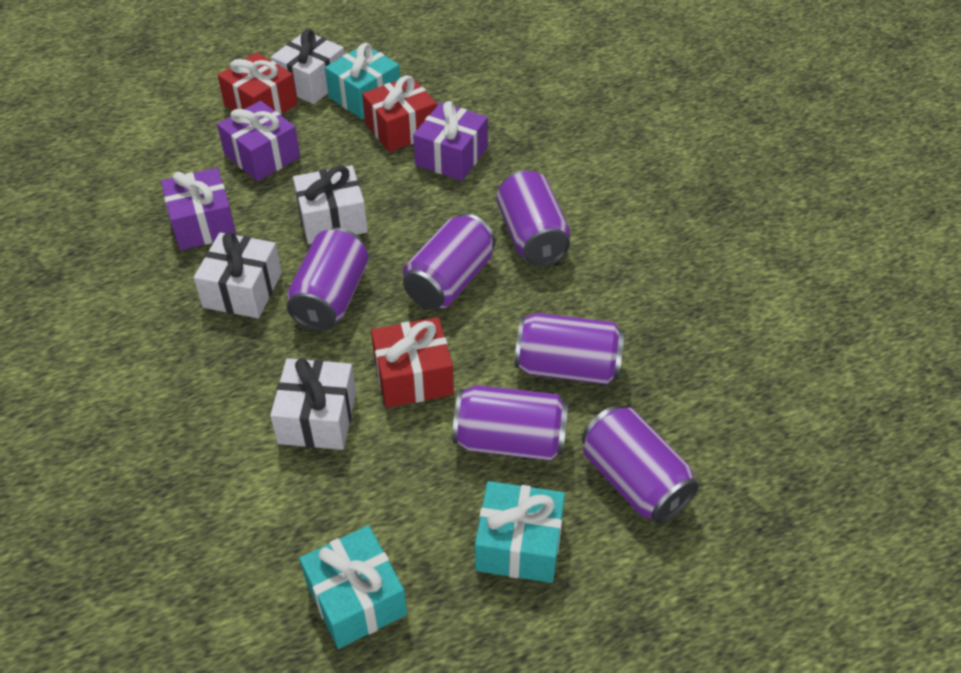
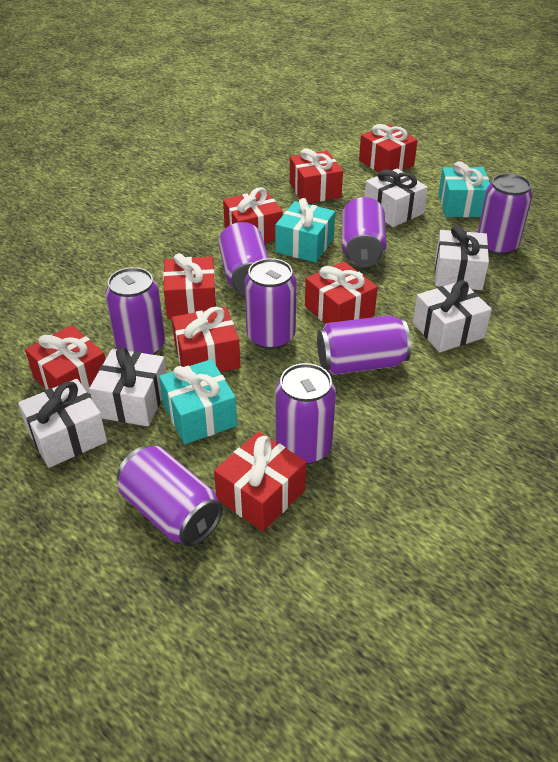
purple can: [287,228,369,331] [403,213,495,310] [453,385,568,461] [496,170,570,266] [515,313,625,385] [582,406,699,524] = 6 -> [105,267,165,355] [117,446,223,547] [218,222,268,296] [244,258,296,350] [275,363,336,464] [317,315,411,375] [342,197,387,268] [478,173,532,255] = 8
purple gift: [161,168,237,250] [217,101,300,181] [413,101,488,181] = 3 -> none = 0
red gift: [217,52,298,115] [362,75,437,152] [371,317,454,408] = 3 -> [25,325,106,394] [163,253,216,319] [172,307,240,372] [214,432,306,531] [223,187,283,243] [290,148,343,203] [305,261,378,324] [359,124,418,173] = 8
white gift: [193,232,282,318] [270,358,356,450] [271,29,345,104] [293,165,368,244] = 4 -> [18,379,107,468] [89,347,166,426] [365,169,428,227] [413,280,492,352] [435,226,489,290] = 5

